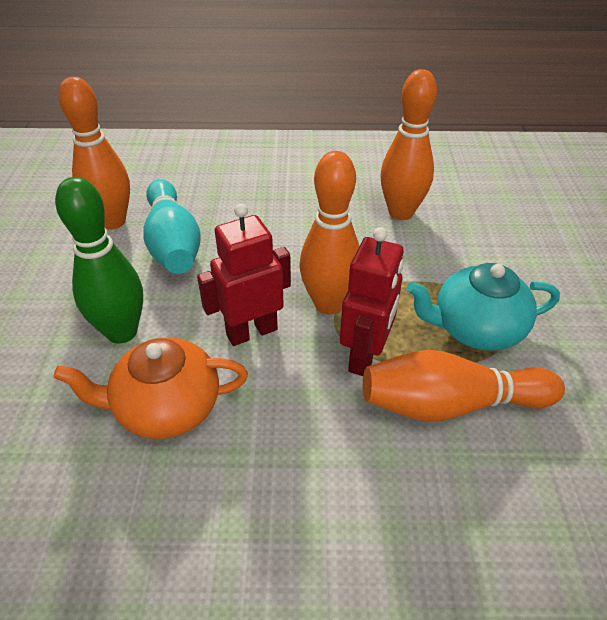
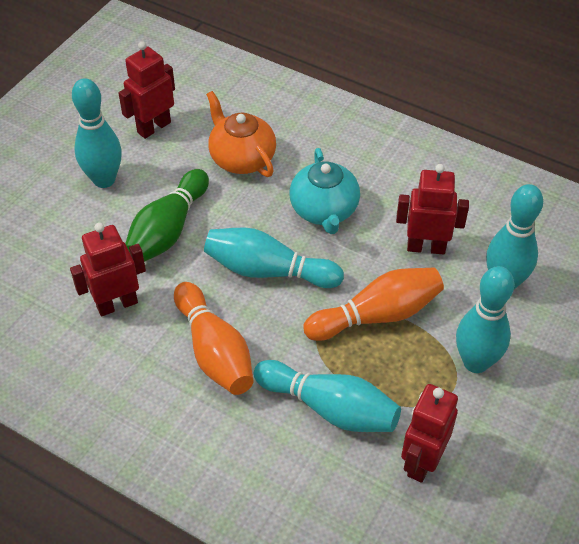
orange bowling pin: [59,76,130,229] [299,151,359,315] [363,350,565,422] [380,69,437,220] = 4 -> [174,282,254,395] [303,267,444,341] = 2
red robot: [197,203,291,346] [340,227,404,376] = 2 -> [70,223,146,316] [118,41,175,139] [396,164,469,255] [401,384,458,483] = 4
turquoise bowling pin: [143,179,200,274] = 1 -> [72,78,122,188] [204,227,344,288] [254,360,401,432] [456,266,514,373] [486,184,543,290] = 5

